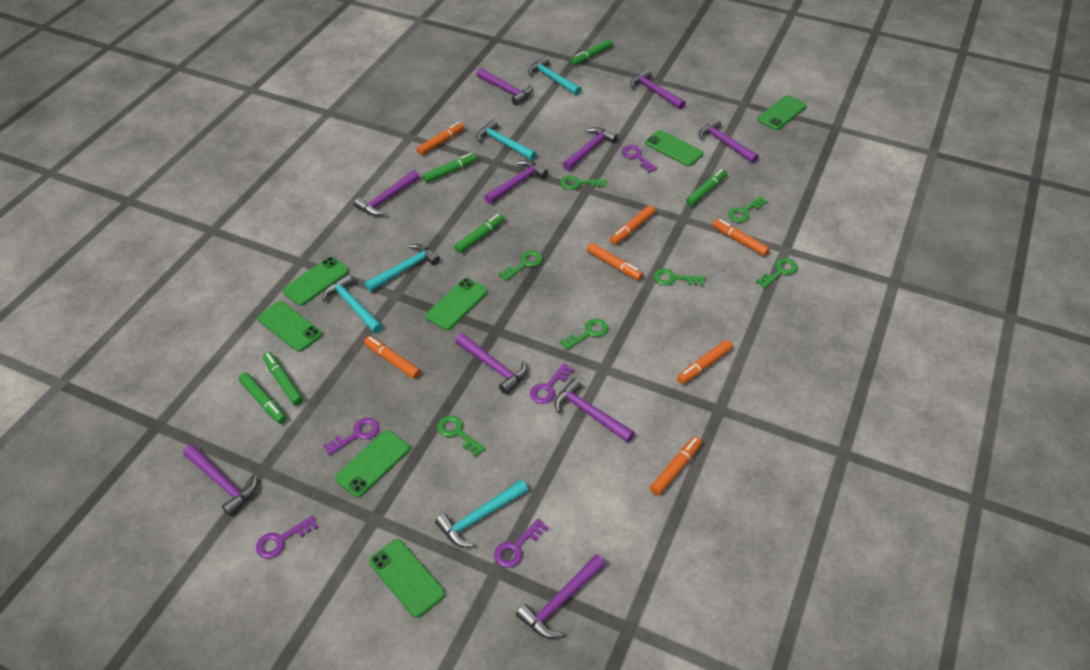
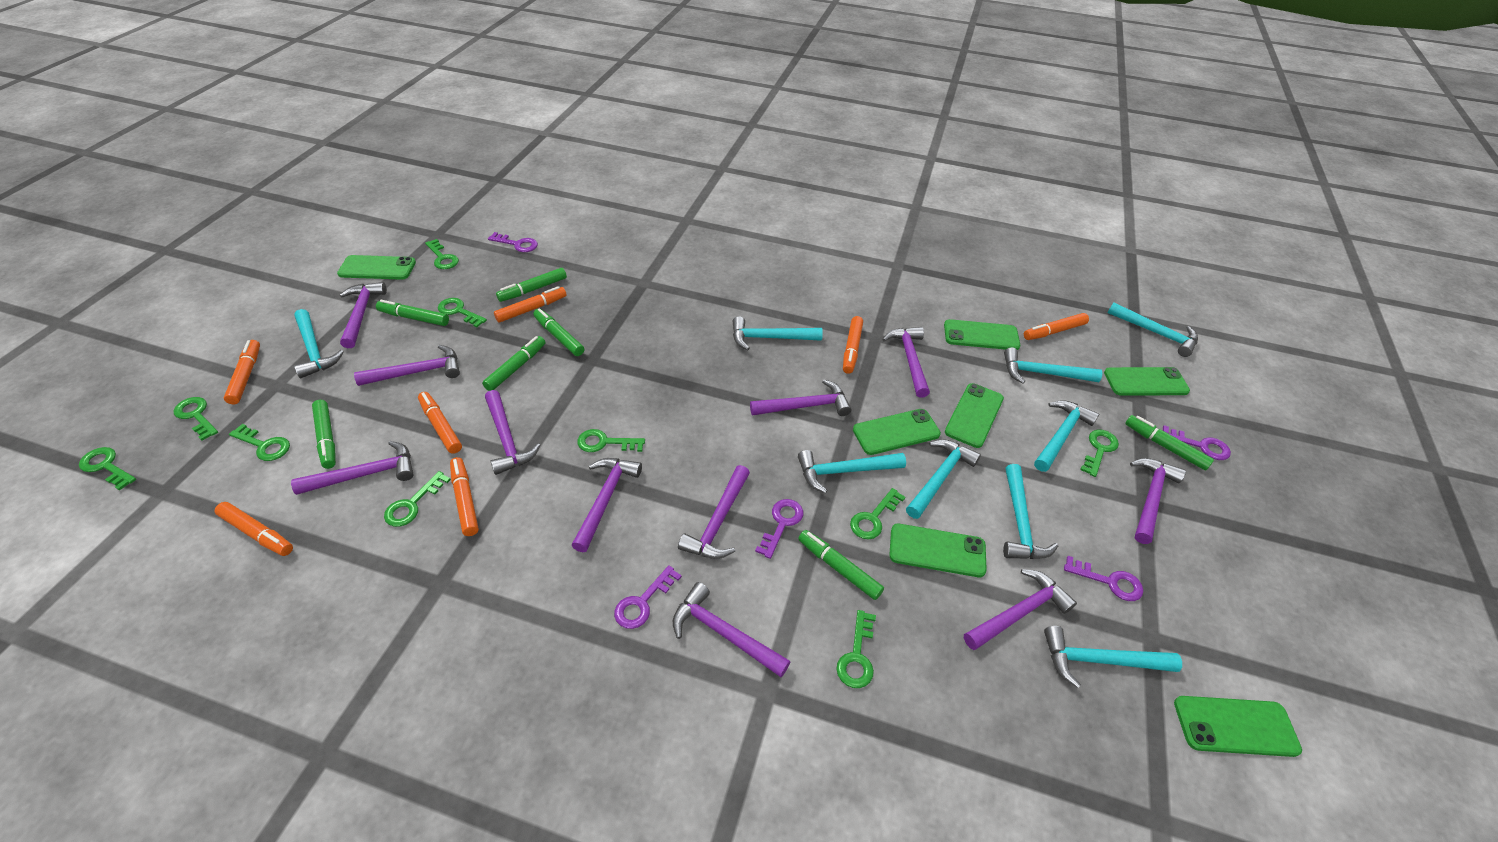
green key: [437,415,486,457] [499,251,543,281] [560,176,606,190] [560,319,608,350] [654,269,705,286] [728,196,768,223] [756,258,798,288] = 7 -> [79,447,136,490] [173,397,218,441] [229,424,290,461] [384,471,451,527] [425,239,459,269] [438,298,487,327] [577,429,645,452] [836,610,876,688] [850,488,905,539] [1080,430,1119,477] = 10
green marker: [238,372,287,424] [263,352,303,406] [423,153,477,183] [454,214,504,254] [571,39,613,65] [686,169,727,206] = 6 -> [312,400,336,469] [376,300,449,326] [482,336,545,391] [496,268,567,302] [533,308,584,356] [798,530,884,600] [1125,415,1214,470] = 7
purple hammer: [183,445,257,516] [354,170,420,216] [455,333,527,394] [476,68,532,106] [484,160,548,204] [516,554,606,638] [554,378,635,443] [563,127,618,171] [630,69,686,109] [699,118,759,163] = 10 -> [291,441,414,495] [340,282,387,348] [354,345,460,386] [485,390,541,475] [571,458,642,552] [673,582,790,677] [678,465,750,559] [750,380,851,416] [882,327,930,398] [964,569,1077,650] [1130,458,1186,544] = 11
turquoise hammer: [322,274,383,333] [364,244,440,292] [435,480,528,547] [477,120,537,161] [528,57,581,95] = 5 -> [294,309,344,378] [732,316,823,350] [798,450,906,494] [906,440,981,519] [1003,464,1058,559] [1004,347,1102,384] [1034,400,1099,472] [1044,626,1182,688] [1108,303,1198,357] = 9

